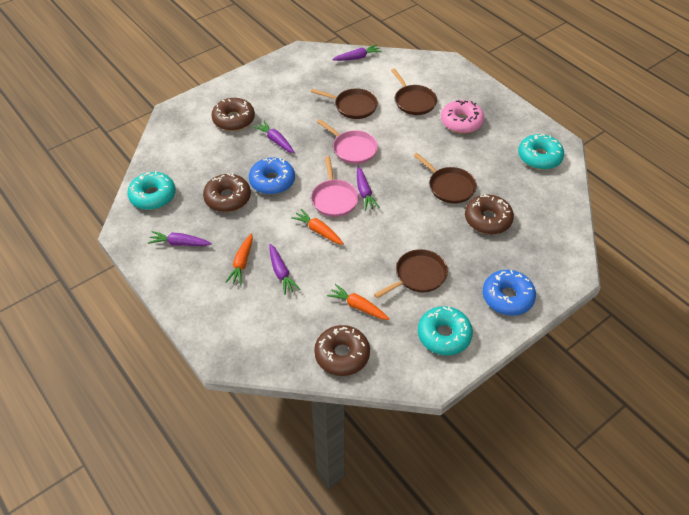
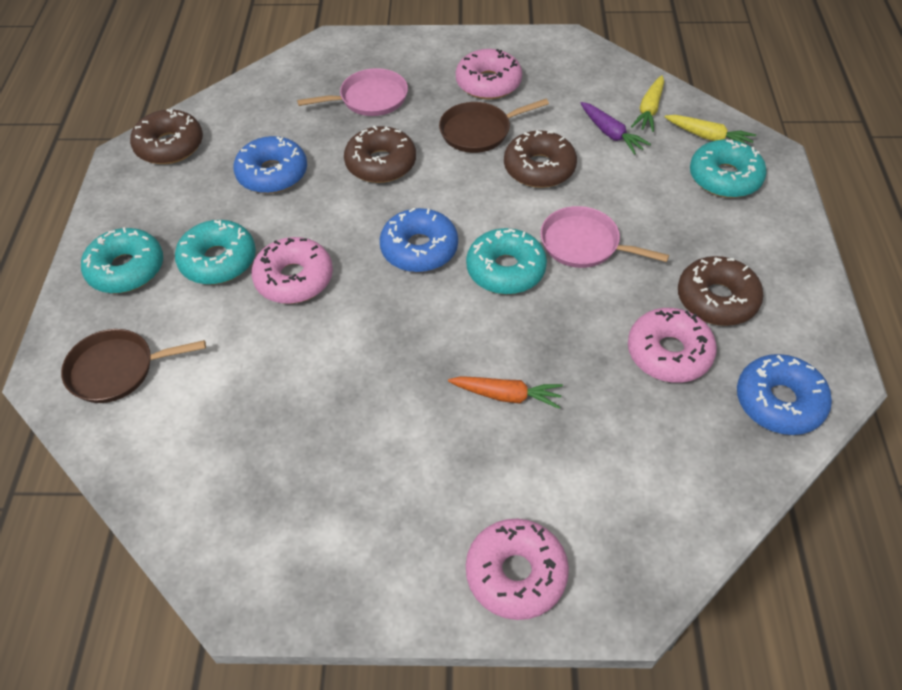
blue donut: [249,157,295,195] [483,270,536,316] = 2 -> [233,136,307,194] [380,208,458,273] [737,354,832,435] = 3
brown pan: [311,88,378,119] [374,249,448,298] [391,69,437,115] [413,153,477,204] = 4 -> [61,329,206,403] [439,99,549,153] = 2
orange carrot: [225,233,253,285] [291,209,344,245] [327,284,390,320] = 3 -> [448,376,563,409] = 1
pink donut: [441,100,484,133] = 1 -> [251,237,333,304] [456,49,522,100] [466,519,569,620] [628,308,717,383] = 4
purple carrot: [148,231,212,246] [254,121,295,153] [270,244,300,295] [332,44,382,61] [357,166,380,211] = 5 -> [580,102,651,155] = 1
turquoise donut: [127,172,176,210] [418,306,473,355] [518,134,564,170] = 3 -> [81,227,163,294] [175,220,256,285] [466,228,547,295] [690,139,767,198] = 4
yellow carrot: none = 0 -> [631,75,664,132] [665,115,756,144] = 2

